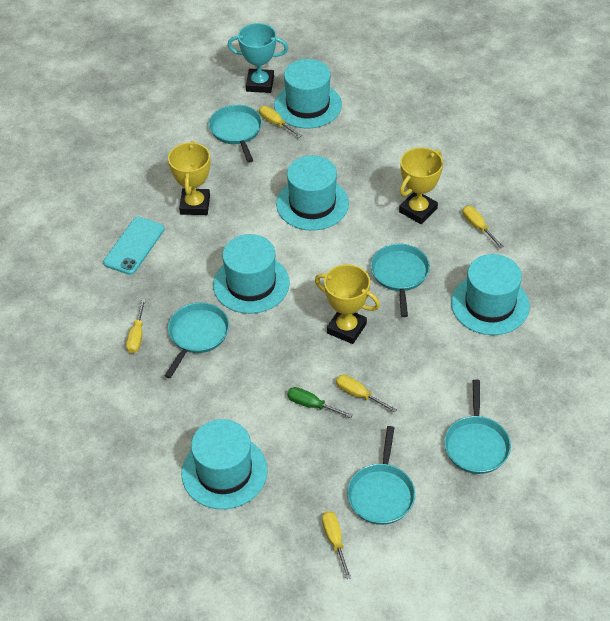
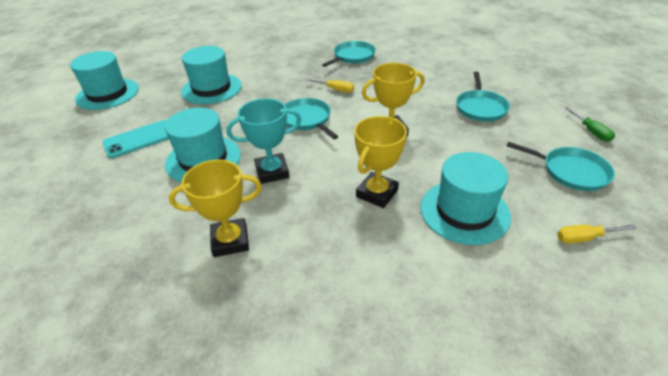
turquoise hat: [181,419,268,509] [213,234,290,314] [274,59,342,129] [276,155,349,231] [451,254,530,335] = 5 -> [70,51,139,110] [165,108,241,183] [181,46,242,104] [421,152,511,245] = 4
turquoise pan: [165,302,229,378] [209,105,262,163] [347,426,415,525] [371,244,430,317] [444,379,511,474] = 5 -> [284,98,338,139] [322,41,376,67] [456,72,510,122] [507,142,615,191] = 4
yellow screwdriver: [126,299,146,353] [259,106,302,137] [322,511,351,579] [336,375,397,413] [463,206,504,248] = 5 -> [307,79,354,93] [557,225,637,244] = 2

